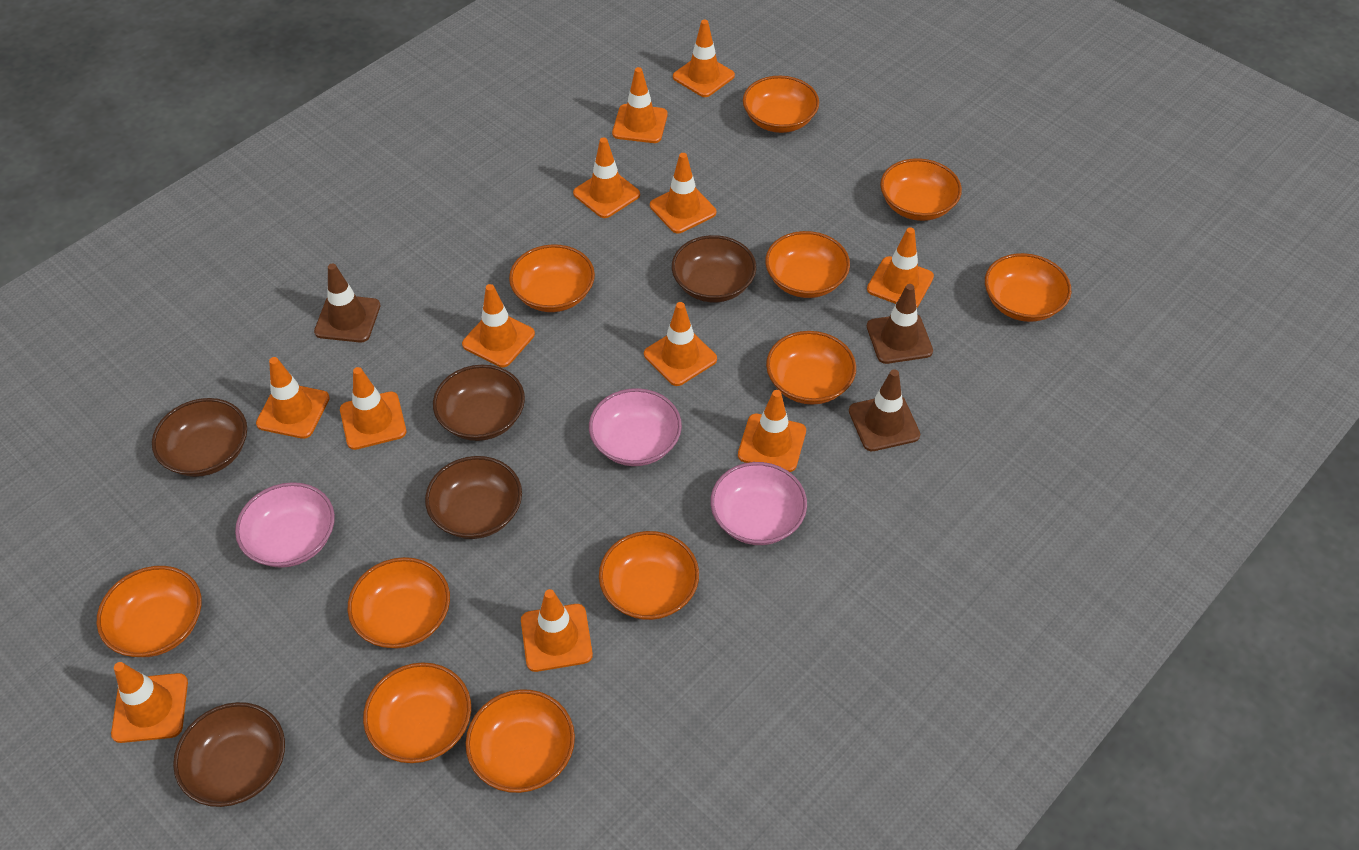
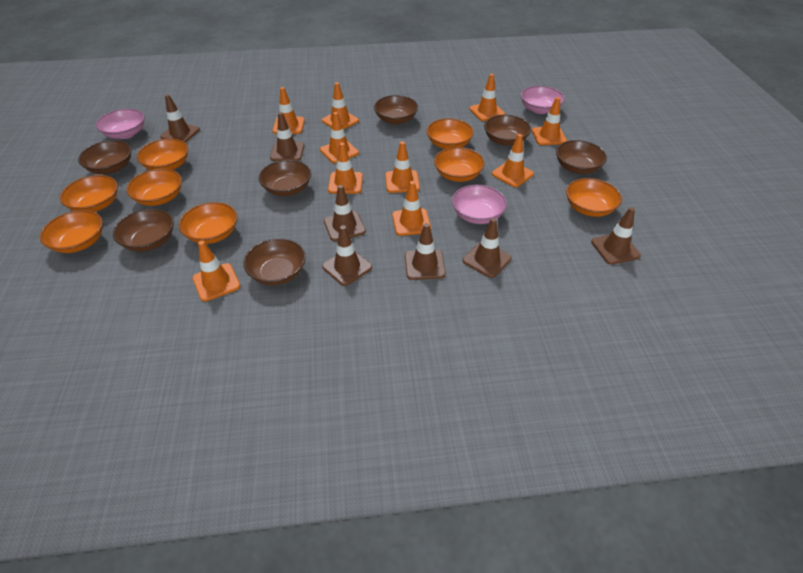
brown bowl: [152,398,247,477] [173,702,285,807] [425,456,522,539] [433,365,525,441] [672,235,756,302] = 5 -> [78,140,132,174] [113,209,174,252] [243,238,306,285] [259,160,311,196] [374,95,418,124] [484,115,531,146] [556,140,607,174] = 7
brown traffic cone: [314,263,380,342] [849,369,920,451] [867,284,933,364] = 3 -> [160,94,200,143] [270,112,304,161] [322,225,372,286] [324,185,366,241] [405,223,446,280] [462,218,512,278] [591,207,641,265] = 7
orange bowl: [97,566,202,657] [348,557,450,649] [363,662,471,763] [466,689,575,793] [509,244,595,312] [599,531,699,620] [743,76,819,133] [765,231,850,298] [766,331,856,405] [880,158,962,221] [985,253,1071,322] = 11 -> [40,210,103,253] [60,175,118,212] [126,169,182,206] [137,138,189,170] [179,202,237,244] [426,118,474,149] [434,147,485,182] [566,178,622,217] = 8
orange traffic cone: [111,662,188,743] [256,357,330,439] [340,367,406,450] [462,284,535,367] [521,589,593,672] [573,137,640,218] [612,67,668,143] [644,302,717,386] [650,153,716,233] [673,19,735,97] [738,390,806,472] [867,227,934,307] = 12 -> [192,241,240,302] [273,87,305,134] [320,112,359,163] [322,82,359,130] [328,143,363,194] [385,141,420,193] [392,181,431,236] [470,74,505,121] [492,134,534,187] [532,97,567,145] = 10

